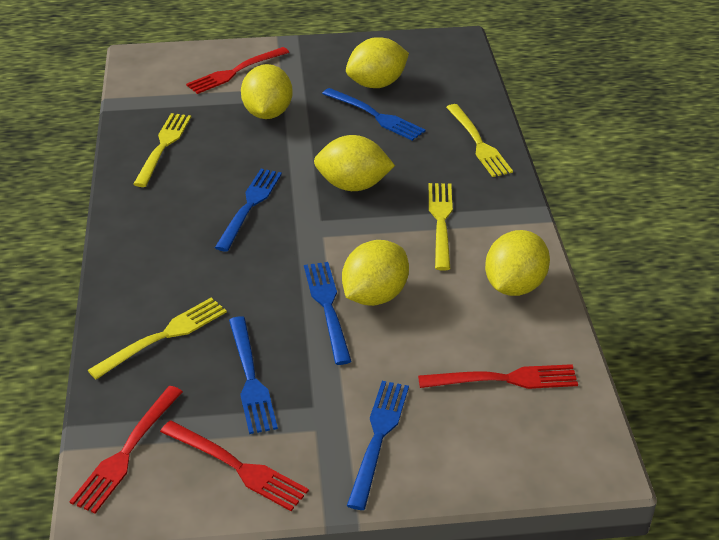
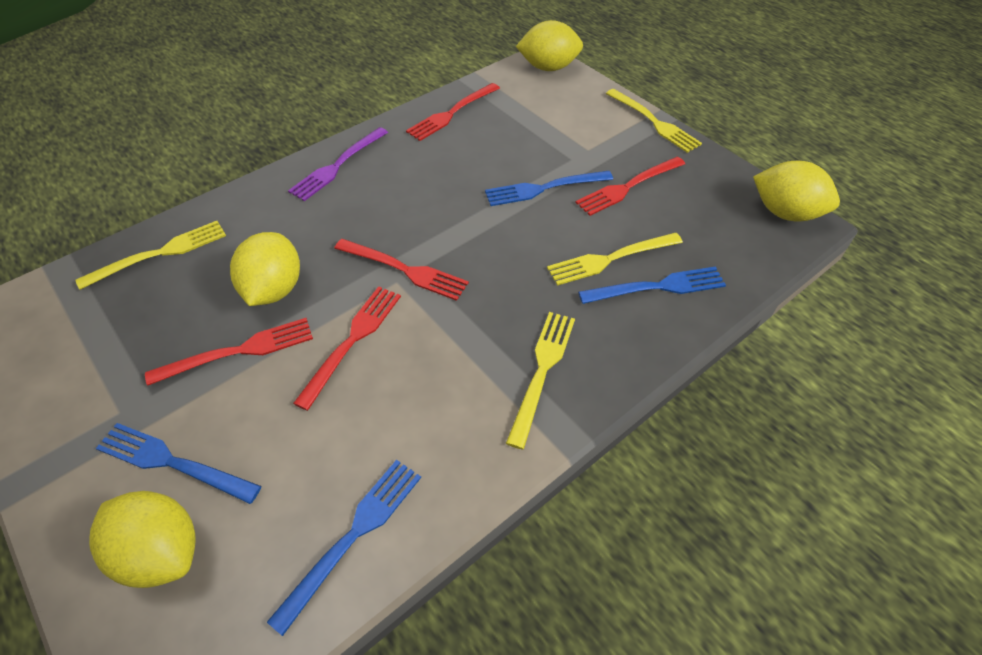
blue fork: [215,169,282,252] [229,316,278,434] [304,262,352,365] [322,88,426,141] [347,381,409,510] = 5 -> [96,423,261,504] [267,460,421,636] [485,171,613,206] [578,266,726,304] = 4
purple fork: none = 0 -> [288,127,388,201] = 1
red fork: [69,386,183,513] [160,420,309,511] [186,47,289,94] [418,364,578,389] = 4 -> [145,318,313,386] [293,286,401,411] [334,239,469,301] [406,83,500,141] [575,157,685,216] = 5
yellow lemon: [241,64,293,119] [314,135,395,191] [342,240,409,306] [346,37,409,88] [485,230,550,296] = 5 -> [89,491,196,588] [230,232,300,306] [516,20,583,71] [753,161,840,221] = 4

